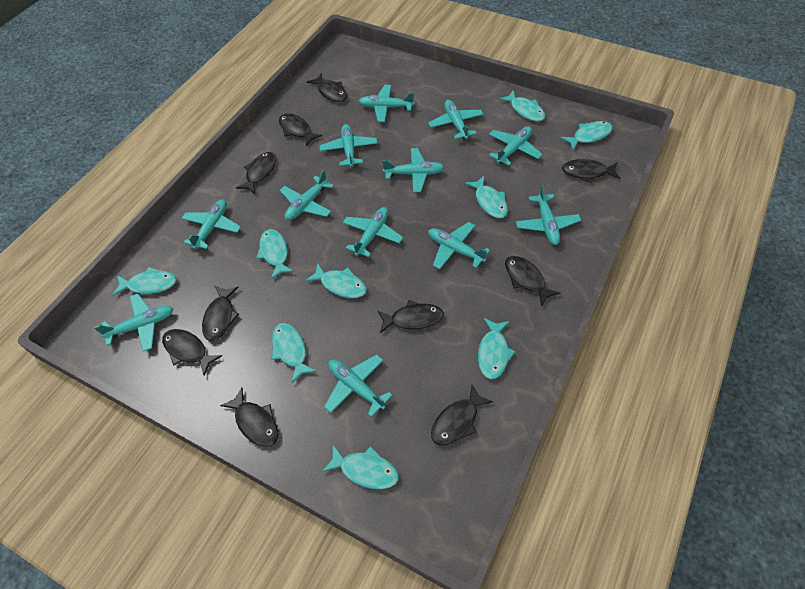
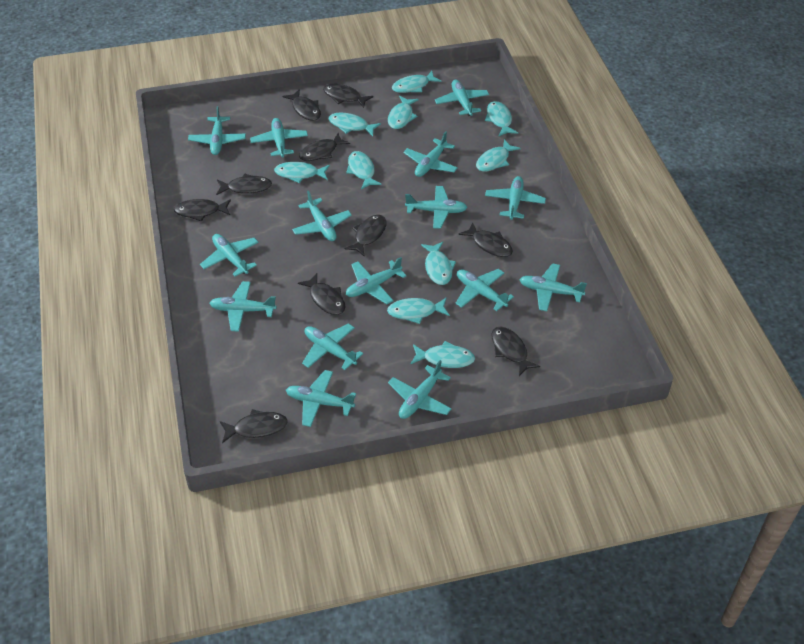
turquoise fish: [113,267,177,296] [256,229,294,279] [271,323,317,383] [305,263,367,298] [322,445,399,489] [465,176,508,218] [478,318,516,379] [499,91,545,121] [561,121,612,150] = 9 -> [274,162,330,183] [329,113,381,136] [346,151,382,190] [387,298,450,324] [388,96,418,129] [392,71,441,93] [411,341,475,368] [421,242,456,285] [476,139,521,172] [485,101,518,137] = 10
turquoise plane: [94,294,173,352] [182,199,241,249] [280,170,334,220] [320,124,378,167] [324,355,392,417] [343,207,403,257] [359,85,415,122] [382,148,445,193] [428,100,484,139] [428,222,490,269] [489,126,543,166] [516,184,581,245] = 12 -> [188,106,246,155] [200,234,259,276] [209,281,277,332] [250,118,308,157] [286,370,356,427] [292,191,352,241] [302,323,363,370] [346,257,406,304] [388,360,452,419] [404,131,458,177] [405,186,468,229] [435,80,489,116] [455,269,514,311] [485,176,546,220] [519,263,587,311] = 15

